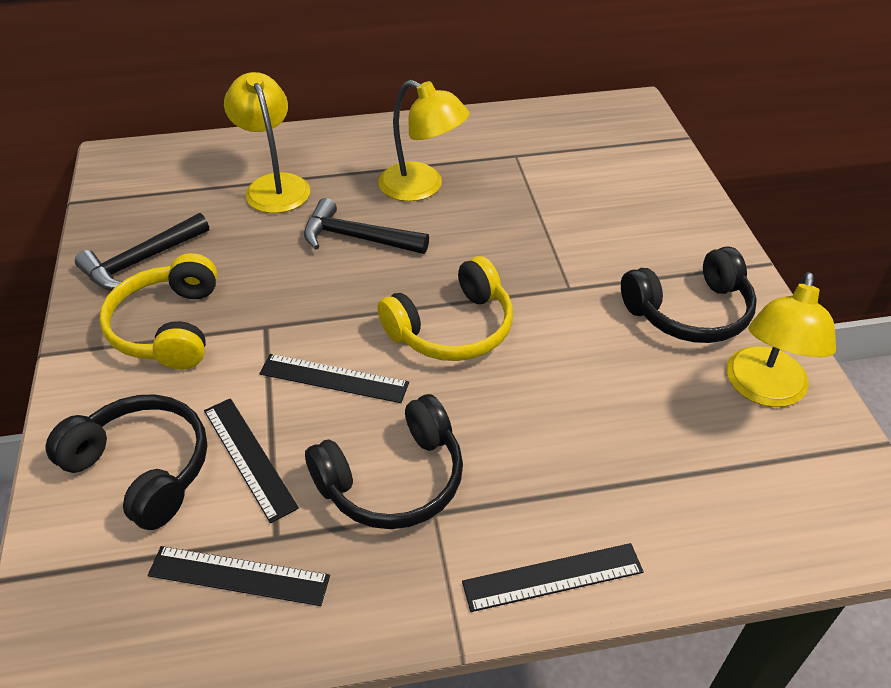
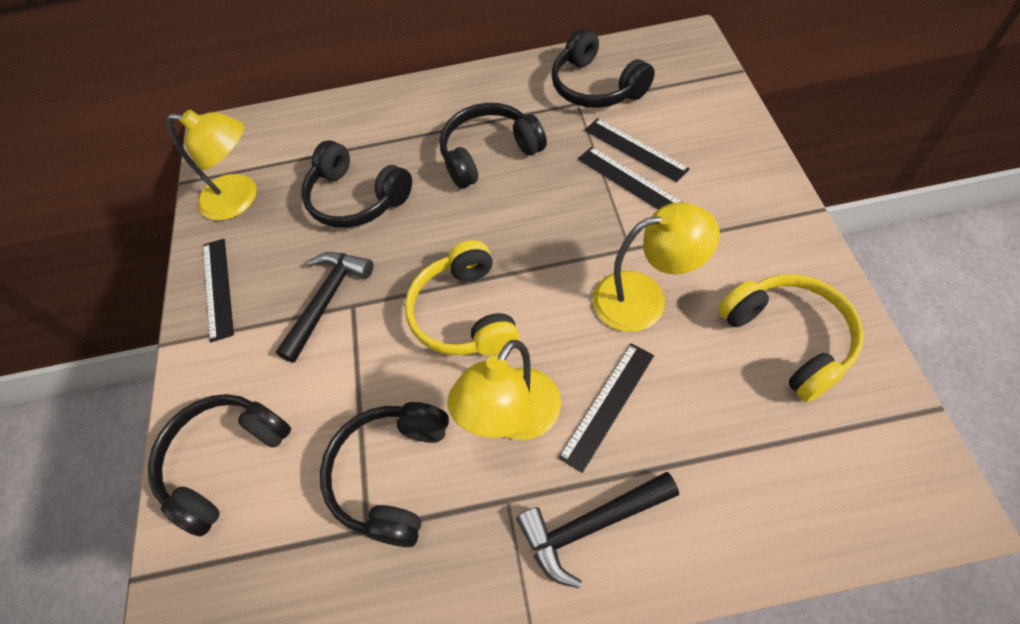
black headphones: [46,394,207,530] [305,394,463,529] [621,246,757,343] = 3 -> [148,394,291,537] [301,140,412,228] [320,402,449,547] [439,103,547,189] [551,28,655,108] = 5

